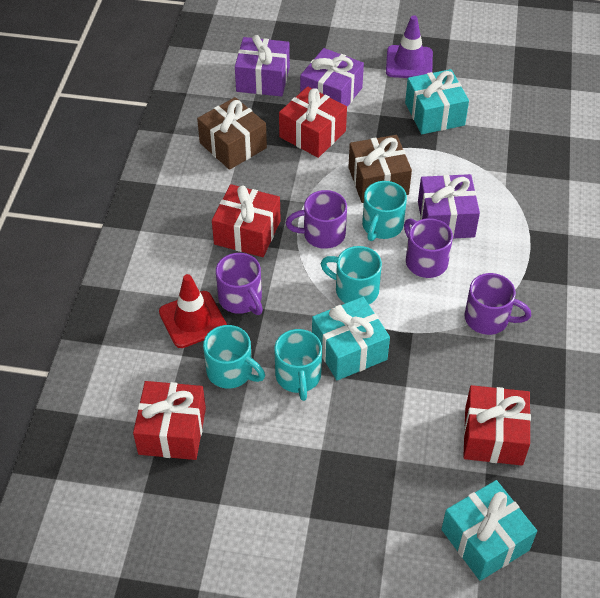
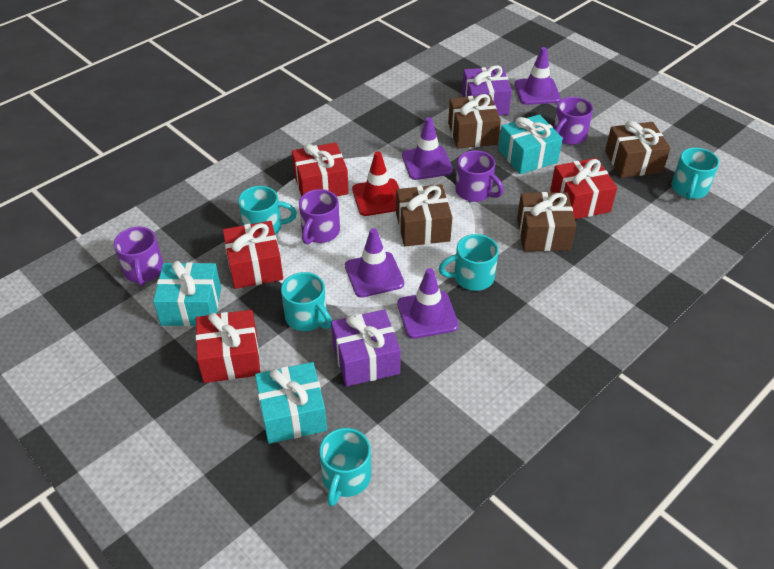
brown gift: [197,97,267,170] [348,135,412,203] = 2 -> [396,184,452,247] [448,94,501,149] [517,192,576,251] [605,121,670,178] = 4
purple gift: [235,35,290,97] [300,48,364,107] [418,174,480,239] = 3 -> [331,309,401,387] [462,65,512,115] = 2
purple traffic cone: [386,15,433,78] = 1 -> [345,228,404,298] [397,268,459,339] [402,117,453,180] [515,47,561,105] = 4
turquoise mug: [203,325,265,388] [274,329,322,401] [320,246,382,304] [362,181,407,241] = 4 -> [238,186,297,235] [281,272,332,331] [319,428,371,506] [439,234,499,291] [672,148,719,200] = 5

